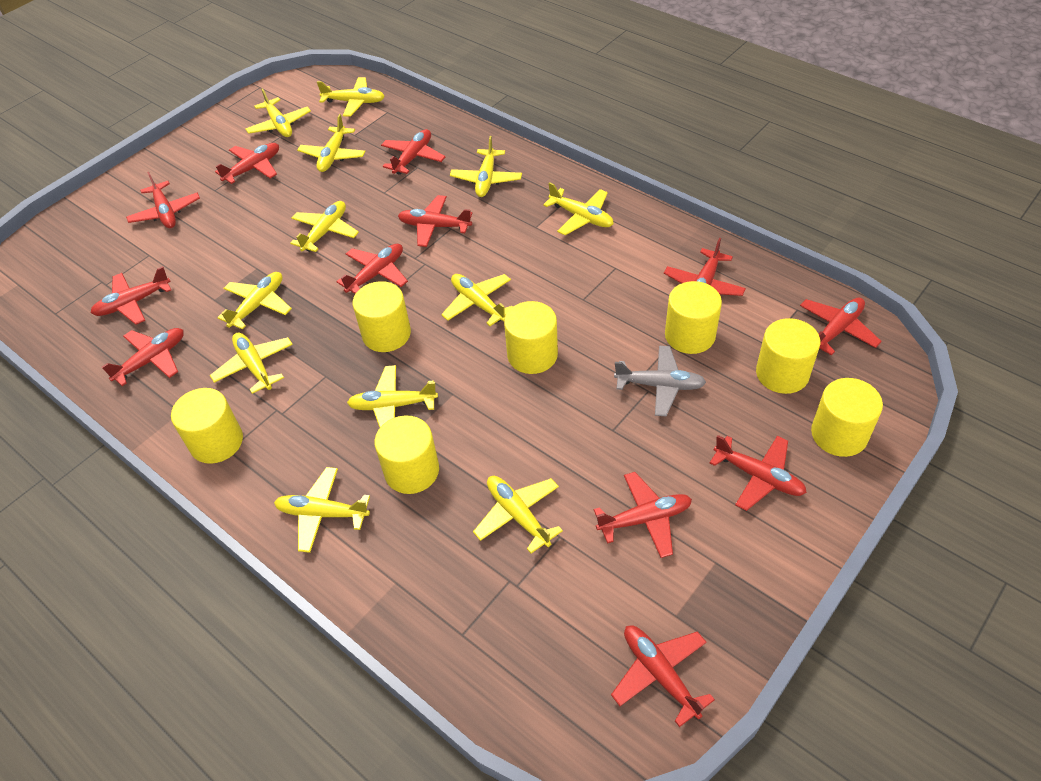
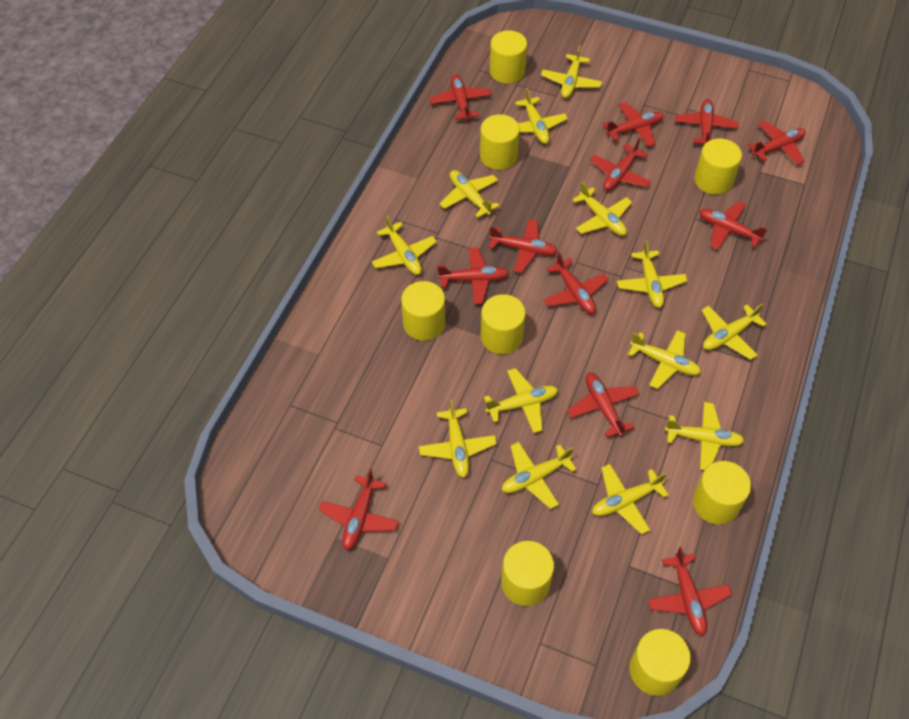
grey plane: [614,346,706,417] = 1 -> none = 0
yellow cylinder: [171,388,243,464] [353,281,411,352] [374,415,439,494] [504,301,558,374] [665,281,722,354] [756,318,820,394] [811,378,883,457] = 7 -> [401,281,445,341] [480,114,520,170] [481,294,526,354] [490,30,527,84] [501,541,554,606] [629,629,691,696] [693,461,751,525] [694,138,742,195] = 8
yellow plane: [210,333,293,394] [217,272,292,330] [245,88,311,137] [274,467,370,553] [290,201,359,252] [297,114,366,172] [317,77,385,117] [347,365,438,427] [441,274,513,326] [450,136,522,197] [473,476,563,553] [543,182,614,235] = 12 -> [372,215,437,275] [419,400,497,478] [440,170,500,218] [484,368,558,433] [502,442,577,509] [515,88,568,144] [541,45,602,98] [572,182,632,236] [592,464,669,535] [617,241,688,308] [628,330,701,389] [665,402,744,470] [702,304,767,360] = 13

